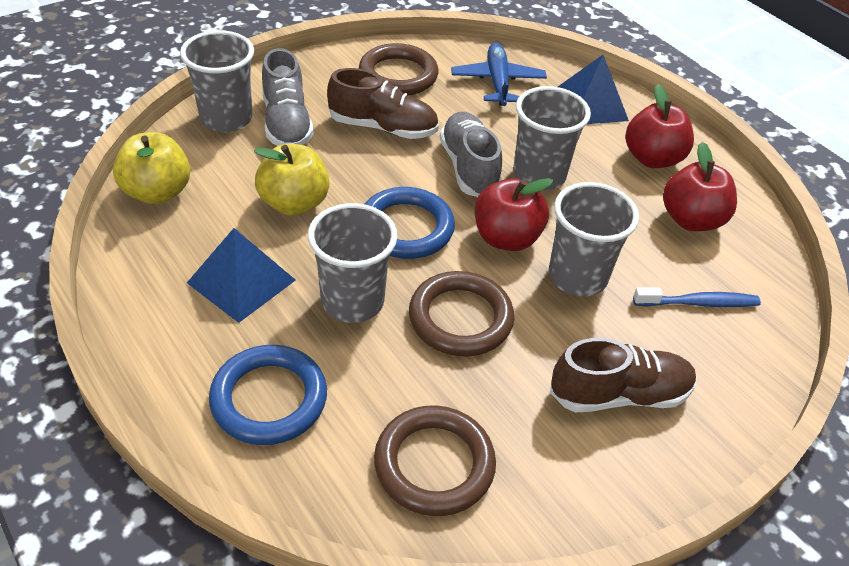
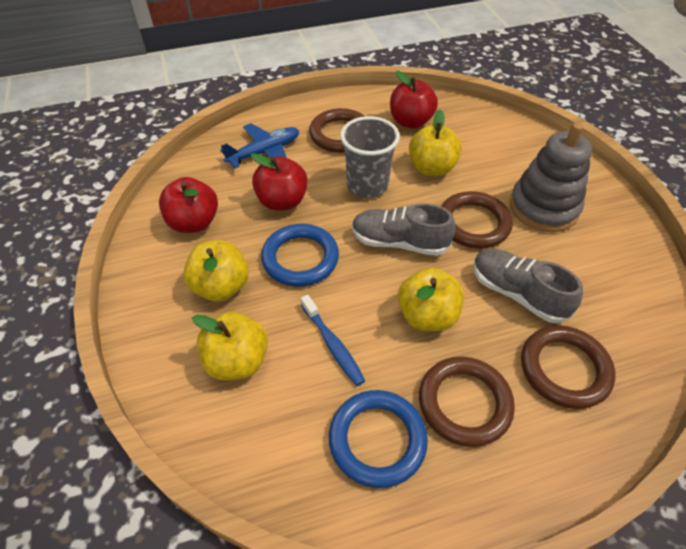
blue pyramid: [187,228,295,323] [558,55,629,124] = 2 -> none = 0
brown ring: [359,43,438,96] [374,405,496,516] [409,271,514,357] = 3 -> [309,108,365,153] [419,356,515,447] [441,191,513,249] [521,325,616,409] = 4
brown shoe: [327,68,439,139] [550,338,696,412] = 2 -> none = 0
grey cup: [180,30,254,133] [308,203,398,323] [513,86,591,190] [549,182,639,297] = 4 -> [340,116,400,198] = 1
grey stacking toy: none = 0 -> [509,123,592,232] = 1
yellow apple: [113,132,190,204] [254,144,329,216] = 2 -> [183,240,249,301] [192,312,268,380] [398,268,464,331] [409,109,462,176] = 4

